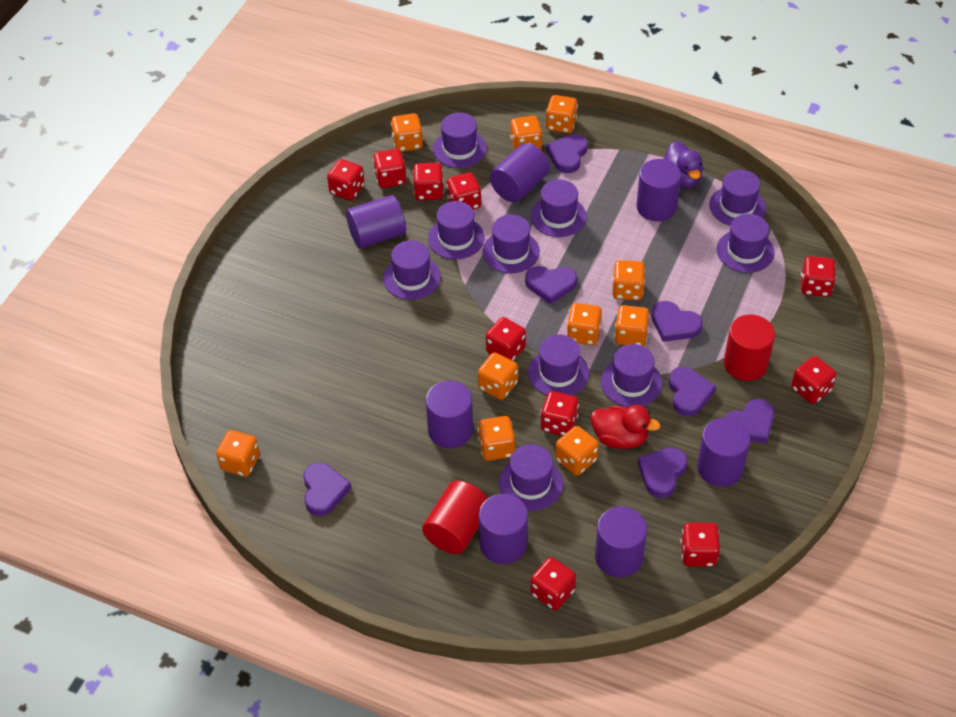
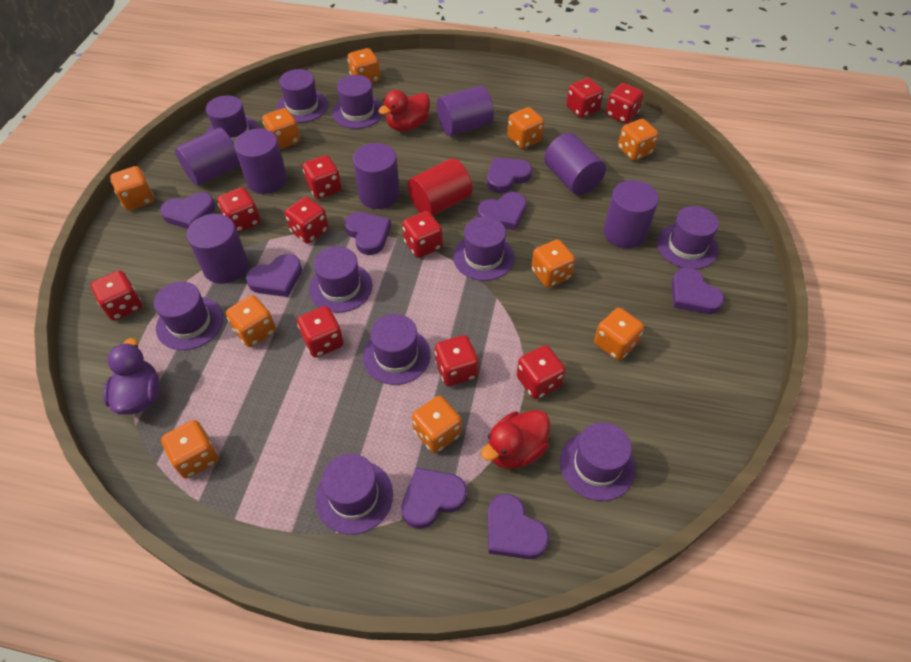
purple heart: [303,462,351,516] [525,266,577,304] [546,134,588,173] [638,447,688,498] [651,301,703,342] [669,367,716,416] [725,399,774,443] = 7 -> [160,192,215,229] [246,254,302,297] [345,212,391,255] [401,467,467,529] [477,192,527,230] [487,157,532,193] [487,494,549,559] [672,267,724,314] = 8
red cylinder: [422,480,488,554] [724,314,775,381] = 2 -> [408,158,472,216] = 1
red duck: [591,405,660,449] = 1 -> [378,90,430,131] [481,410,550,469] = 2

